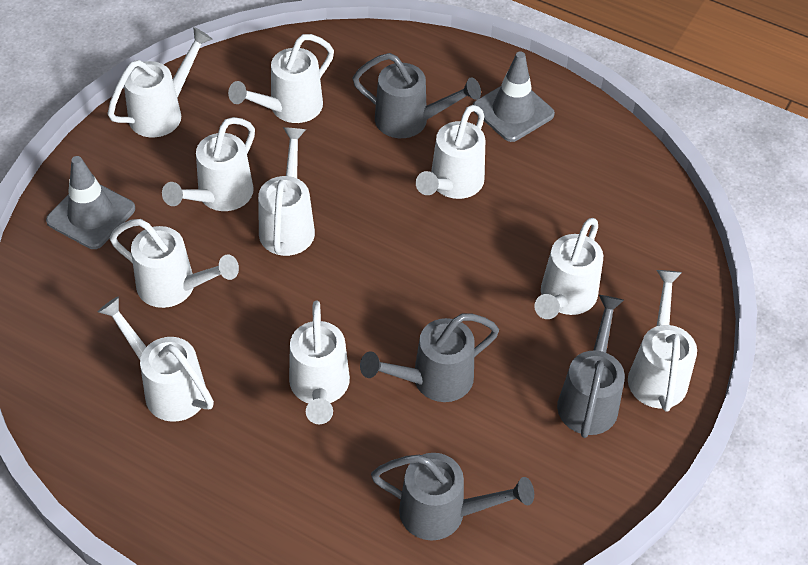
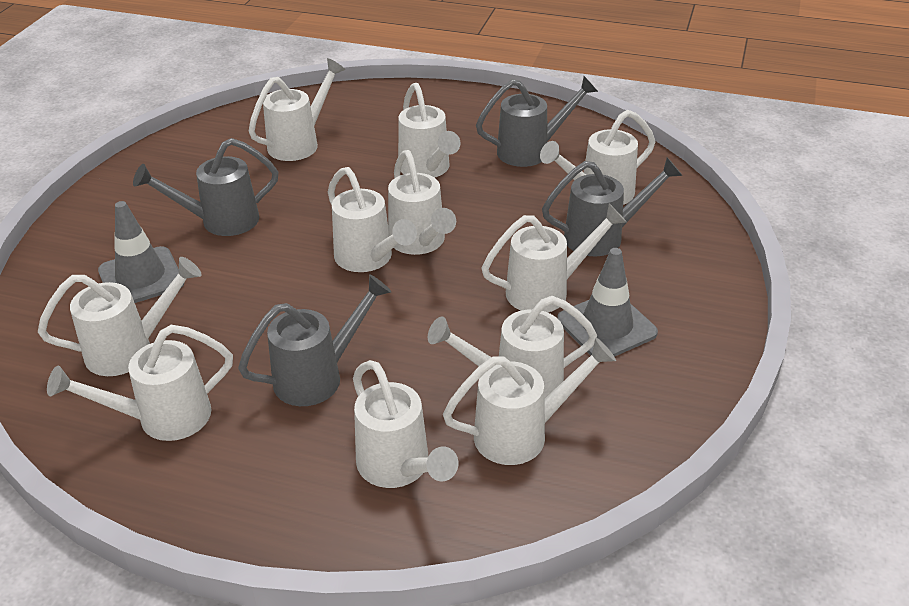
white watering can: [98,296,214,422] [108,27,213,137] [110,219,239,308] [162,117,255,211] [228,34,334,123] [258,127,315,256] [289,300,350,424] [416,105,485,199] [534,218,603,319] [628,270,697,412] = 10 -> [38,257,202,376] [47,325,233,441] [249,58,345,161] [328,167,417,272] [353,360,458,488] [388,150,456,255] [398,83,461,178] [428,296,597,399] [443,338,616,465] [481,203,626,313] [540,110,655,205] = 11

